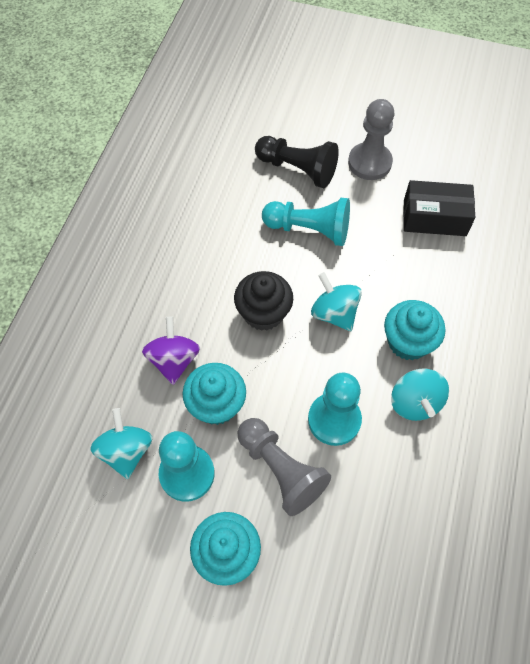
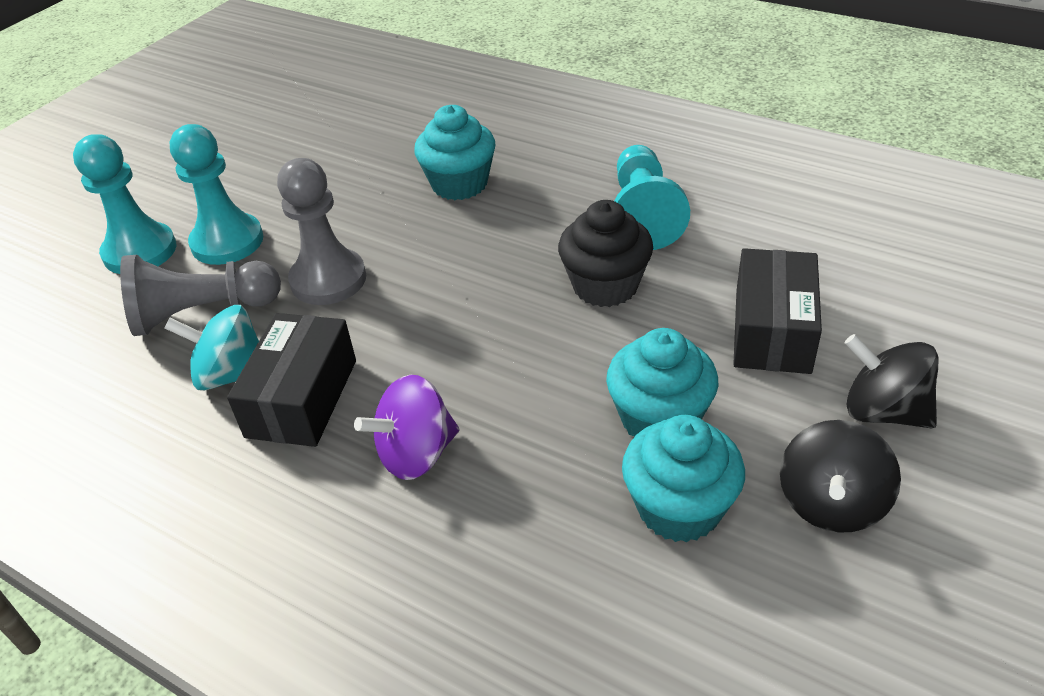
black box: [404,180,475,236] = 1 -> [227,313,356,447] [733,248,822,374] = 2
black pawn: [255,136,339,188] = 1 -> none = 0
black spinning top: none = 0 -> [780,420,901,533] [845,334,938,429] = 2
turquoise spinning top: [90,408,153,479] [311,272,362,331] [391,369,449,421] = 3 -> [164,305,259,391] = 1

